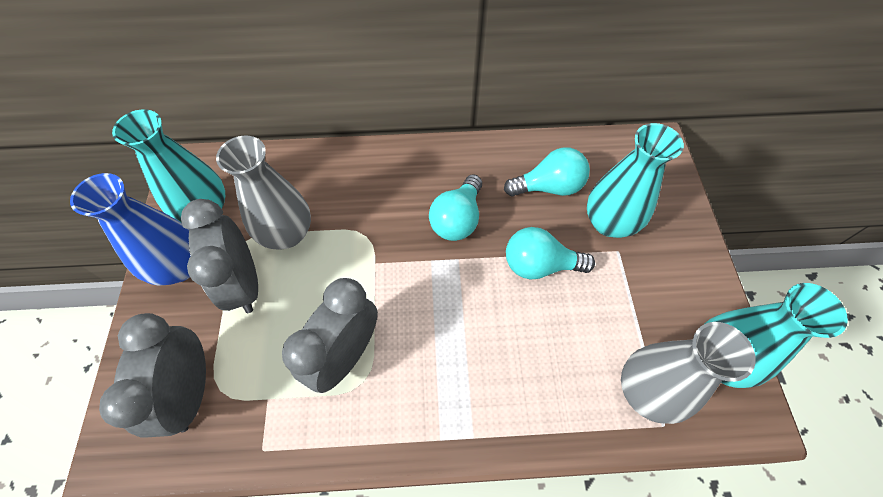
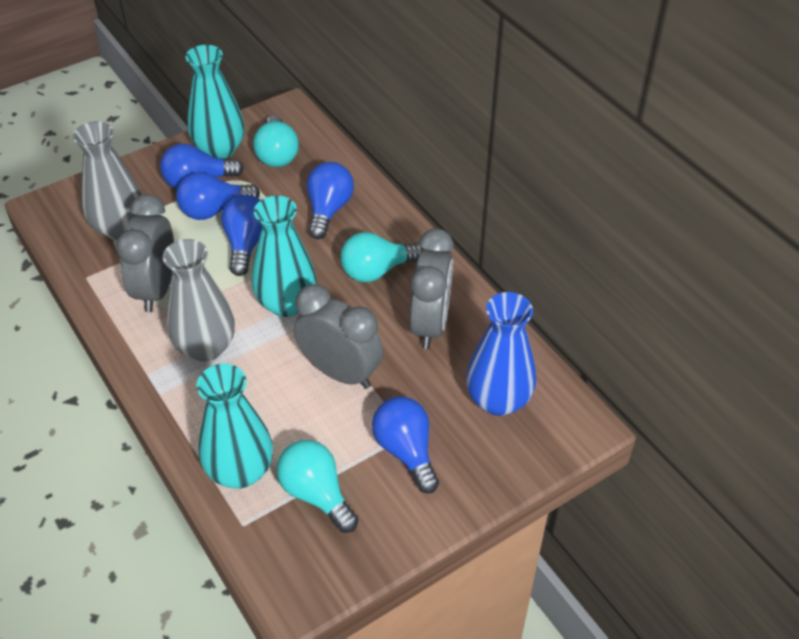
blue light bulb: none = 0 -> [160,144,244,189] [176,172,260,220] [221,195,262,276] [307,162,354,239] [372,396,439,493] = 5

